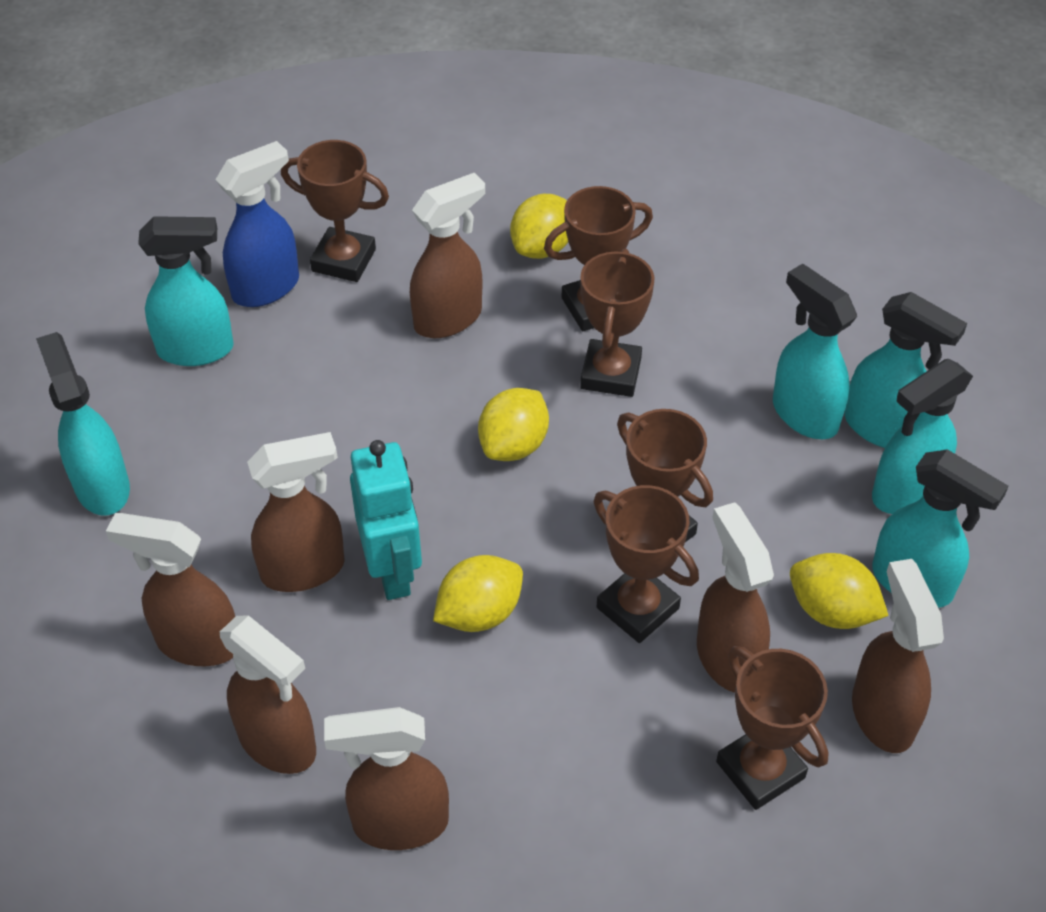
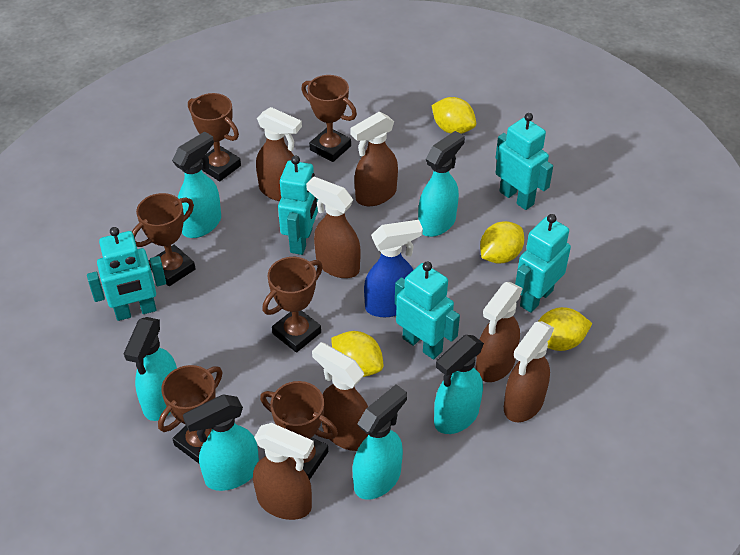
turquoise robot: [350,440,422,600] = 1 -> [87,227,166,321] [278,156,318,255] [395,261,460,359] [496,113,553,210] [515,214,571,313] = 5

